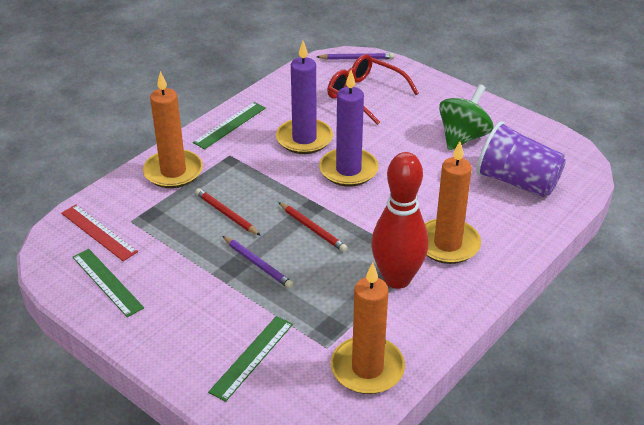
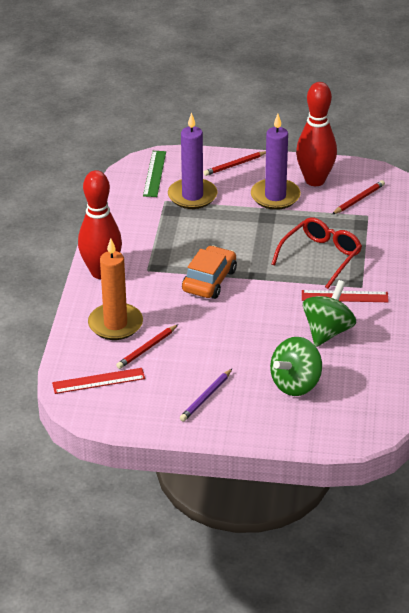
green ruler: [72,249,144,317] [193,102,266,149] [208,316,293,402] = 3 -> [143,151,166,197] = 1
green spinning top: [439,84,493,150] = 1 -> [270,337,322,396] [303,280,356,347] = 2
orange candle: [143,71,203,188] [331,263,405,394] [425,141,481,264] = 3 -> [88,238,143,340] = 1
orange car: none = 0 -> [182,245,237,299] = 1
purple cup: [476,121,566,197] = 1 -> none = 0
purple pencil: [222,236,293,289] [317,53,394,60] = 2 -> [180,369,232,422] = 1
red bowling pin: [371,152,429,289] = 1 -> [78,170,122,279] [296,82,337,186] = 2
red pencil: [195,188,261,236] [278,202,348,252] = 2 -> [116,324,178,369] [203,151,266,176] [332,180,385,214] = 3
red ruler: [61,205,138,261] = 1 -> [52,368,145,394] [302,290,389,302] = 2

